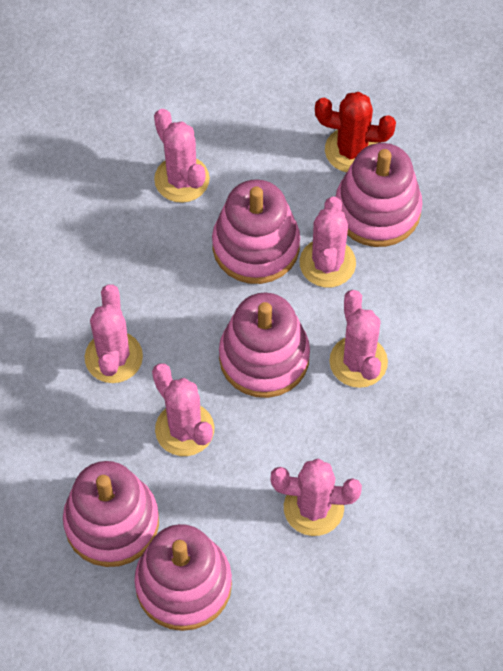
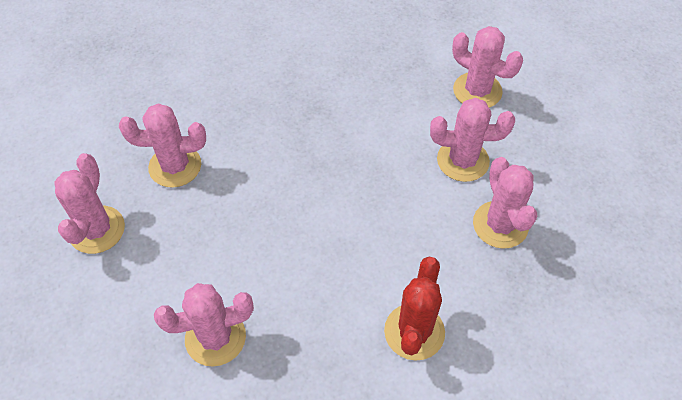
pink stacking toy: [63,461,159,567] [134,524,232,631] [212,179,300,284] [219,293,310,398] [335,143,422,247] = 5 -> none = 0

